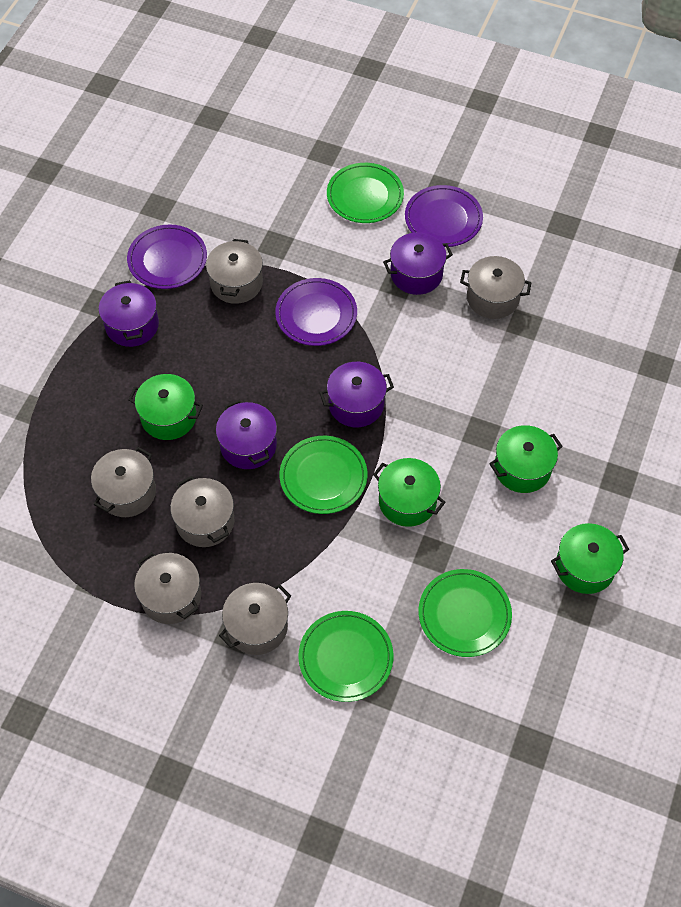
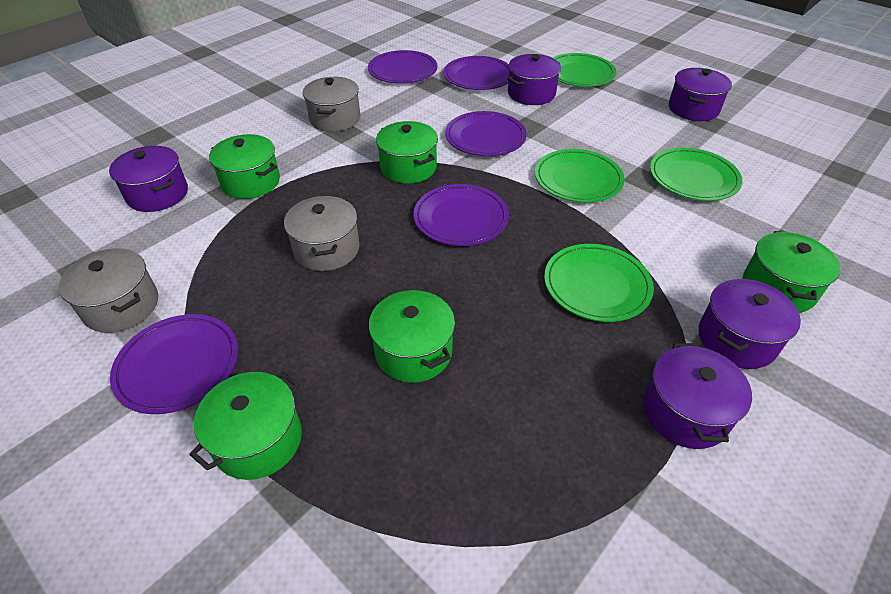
green pot: [128,374,203,440] [373,458,446,527] [489,425,563,493] [551,523,629,594] = 4 -> [189,371,302,480] [209,134,280,199] [369,290,455,383] [376,121,438,184] [743,231,840,313] = 5
grey pot: [91,447,156,517] [134,552,201,624] [170,476,234,547] [206,239,263,304] [219,583,291,655] [460,256,532,319] = 6 -> [59,248,158,333] [284,196,359,271] [303,77,360,132] = 3
purple plate: [127,224,207,289] [275,278,357,346] [405,185,483,247] = 3 -> [110,314,238,414] [368,50,438,84] [413,184,509,246] [443,56,509,90] [445,111,527,156] = 5
purple pot: [99,280,159,347] [216,400,277,469] [319,362,394,427] [383,232,453,295] = 4 -> [109,146,188,212] [507,54,561,105] [643,343,752,449] [669,68,732,121] [699,279,801,369] = 5

